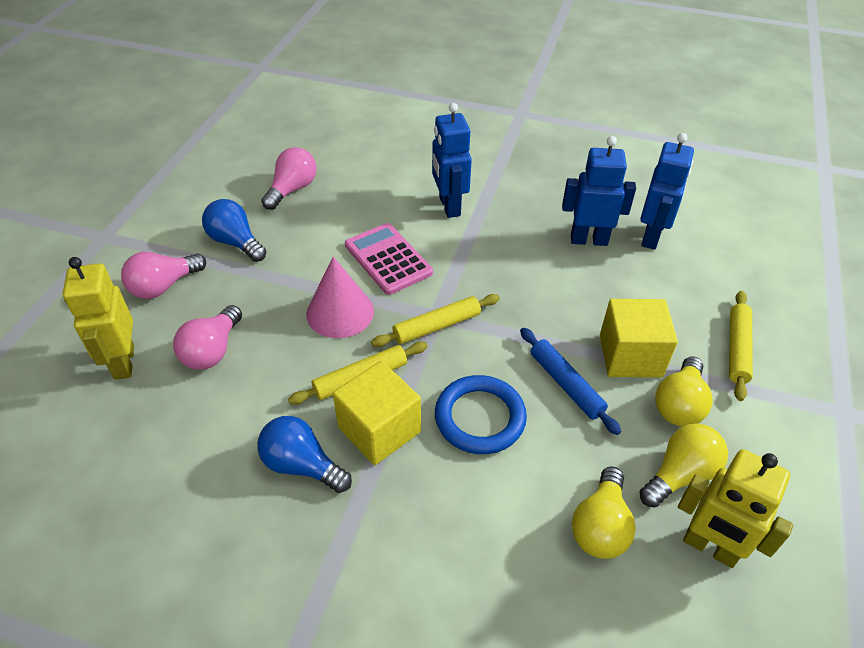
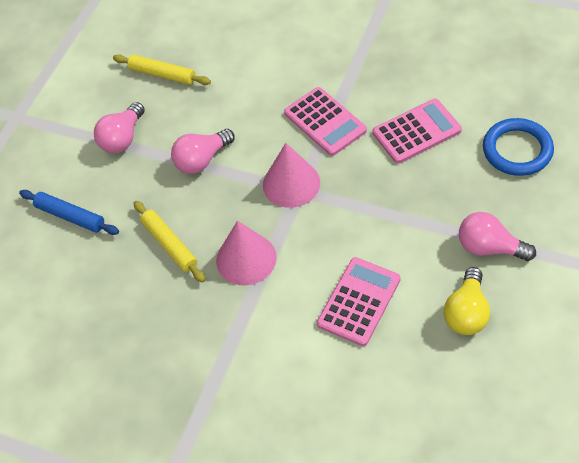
blue light bulb: [202,199,266,262] [257,416,352,493] = 2 -> none = 0
blue robot: [432,103,472,218] [562,136,636,246] [640,133,694,250] = 3 -> none = 0
pink calculator: [345,223,433,295] = 1 -> [284,87,367,156] [317,257,400,346] [372,99,462,164] = 3
pink cone: [306,256,374,338] = 1 -> [216,221,277,285] [263,143,320,208] = 2
yellow cube: [333,361,421,465] [600,299,678,377] = 2 -> none = 0
yellow light bulb: [572,466,636,559] [639,423,728,508] [655,356,713,426] = 3 -> [443,267,490,335] = 1
yellow robot: [63,257,134,380] [678,449,793,568] = 2 -> none = 0
yellow rolling pin: [288,341,428,405] [371,294,500,347] [729,291,753,401] = 3 -> [113,54,211,85] [134,201,205,283] = 2

